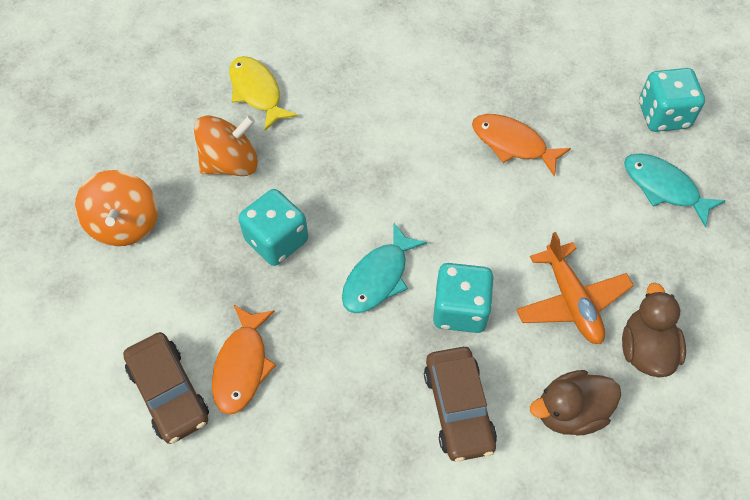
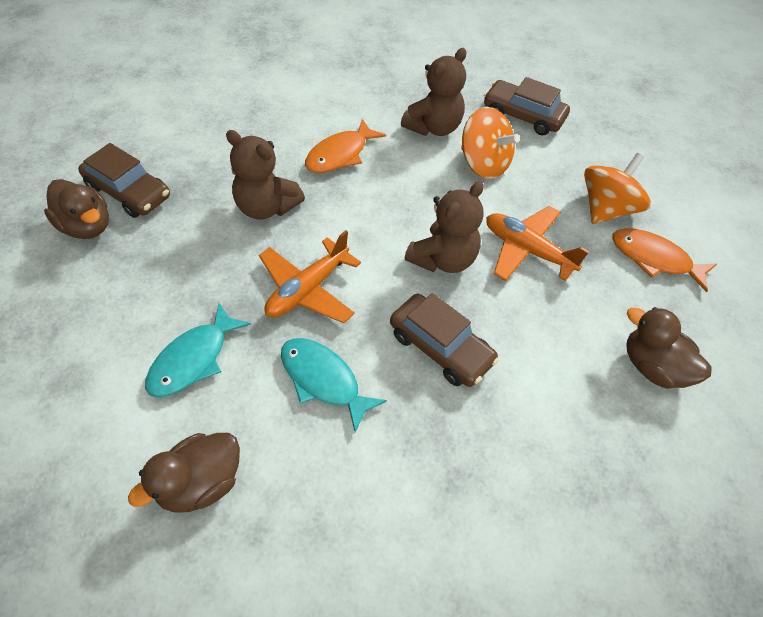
brown car: [123,332,209,444] [424,347,497,462] = 2 -> [78,143,170,218] [390,293,499,387] [484,77,570,135] = 3
brown duck: [530,370,621,436] [622,283,686,377] = 2 -> [44,179,109,239] [128,433,240,513] [626,307,712,389] = 3
brown teddy bear: none = 0 -> [226,130,305,220] [401,48,466,136] [404,181,484,273] = 3
orange plane: [516,232,634,344] = 1 -> [259,230,361,323] [486,206,589,281] = 2
turquoise dice: [239,189,308,266] [433,263,494,333] [639,68,705,132] = 3 -> none = 0
yellow fish: [229,56,298,131] = 1 -> none = 0

